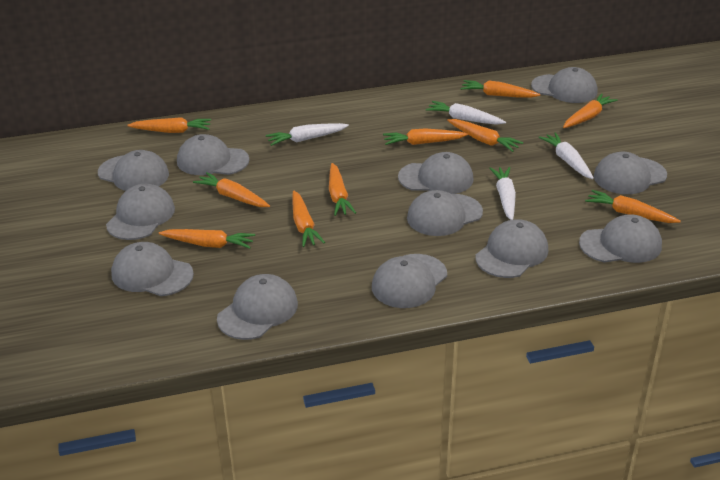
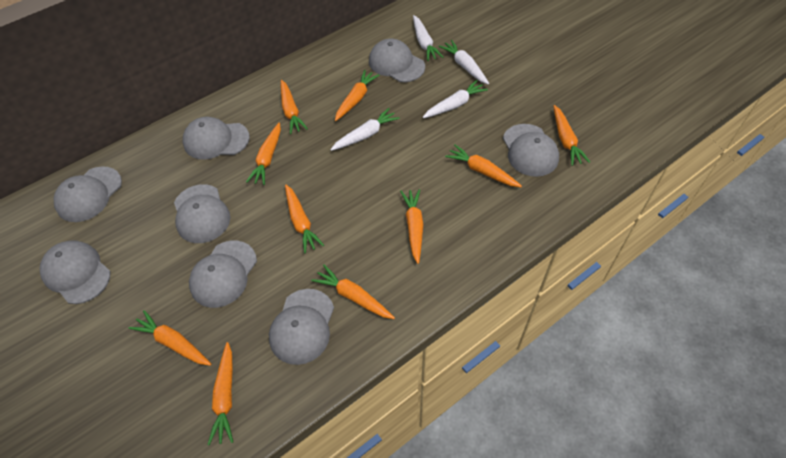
grey cap: [98,150,169,191] [106,184,175,240] [111,242,194,296] [177,134,249,175] [217,274,298,340] [372,254,447,308] [398,152,474,194] [407,190,483,236] [475,219,548,278] [531,67,598,103] [579,215,662,263] [594,152,667,194] = 12 -> [39,240,110,304] [53,166,122,222] [174,184,230,243] [183,117,250,160] [189,241,257,308] [269,289,334,365] [369,39,425,82] [503,124,559,177] = 8

